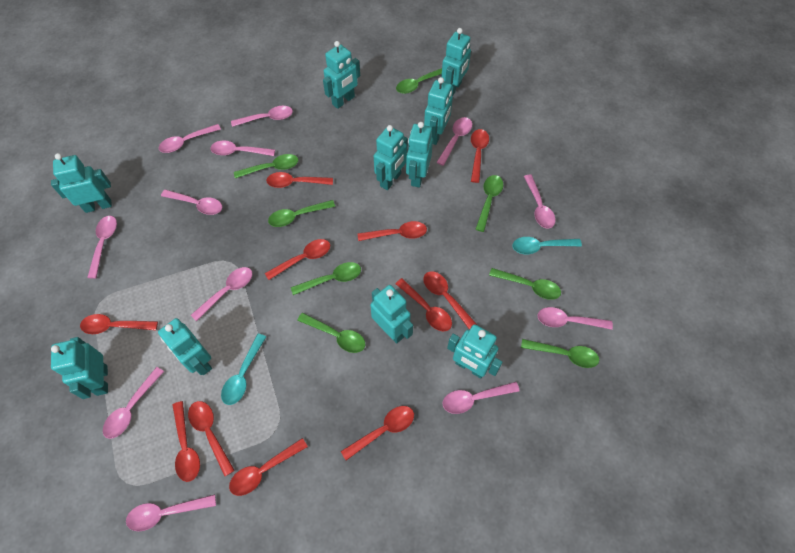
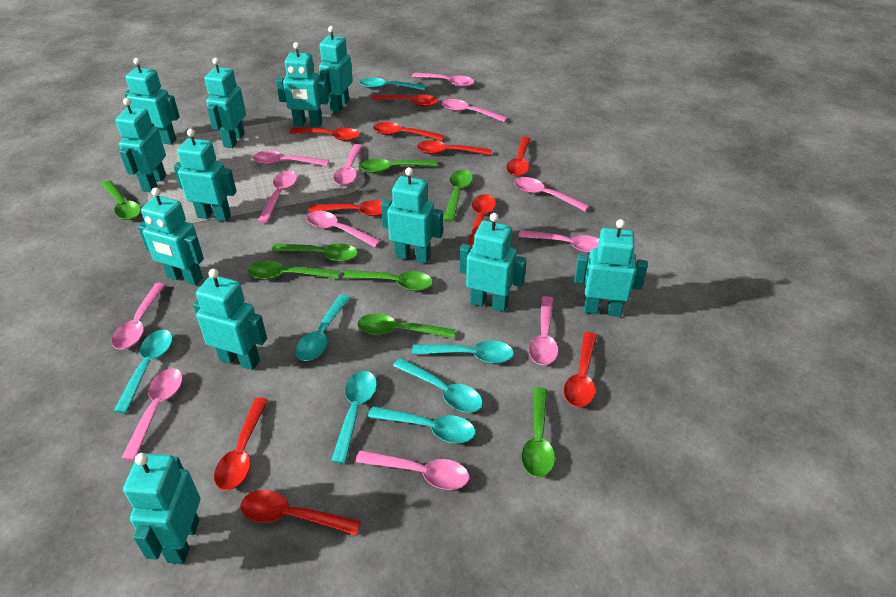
red spoon: [80,314,158,334] [173,401,200,482] [188,401,235,476] [229,438,308,496] [265,239,330,280] [266,172,333,188] [341,406,414,460] [358,221,427,241] [396,278,452,331] [423,271,477,330] [471,129,489,183] = 11 -> [214,397,268,490] [240,490,361,535] [290,128,360,141] [308,200,382,216] [371,95,438,107] [373,122,444,141] [417,141,491,155] [468,194,496,248] [506,136,531,176] [564,332,597,407] = 10
turquoise robot: [51,153,112,213] [51,337,108,399] [158,318,212,375] [323,41,360,109] [370,285,413,344] [374,125,408,190] [406,122,433,188] [424,77,453,145] [441,28,471,96] [447,324,503,378] = 10 -> [115,98,166,192] [123,453,200,564] [124,58,180,145] [138,188,204,286] [174,129,237,222] [193,269,267,370] [205,58,246,148] [276,42,329,127] [319,26,353,113] [381,167,443,264] [459,213,527,312] [574,219,648,317] = 12
turquoise spoon: [221,334,266,405] [513,237,582,254] = 2 -> [114,330,173,413] [295,294,350,361] [331,371,377,464] [359,77,425,90] [368,406,475,443] [393,358,483,413] [412,341,514,363] = 7

